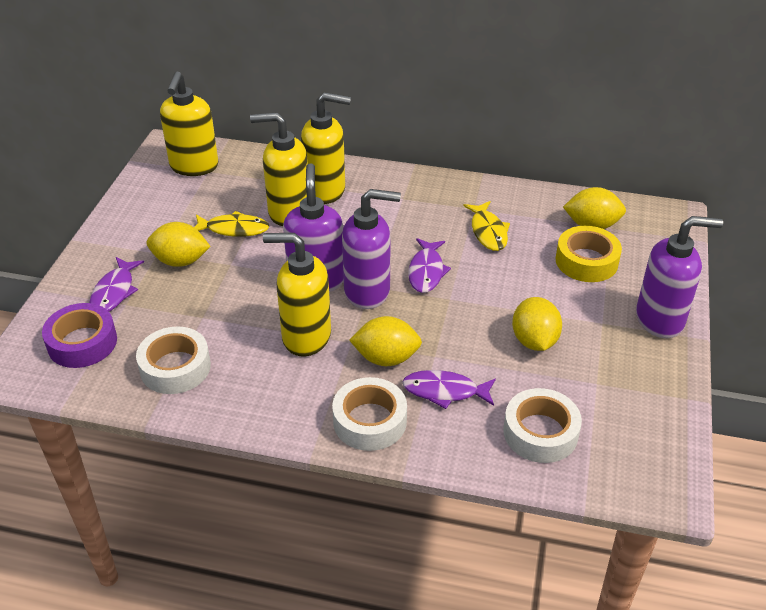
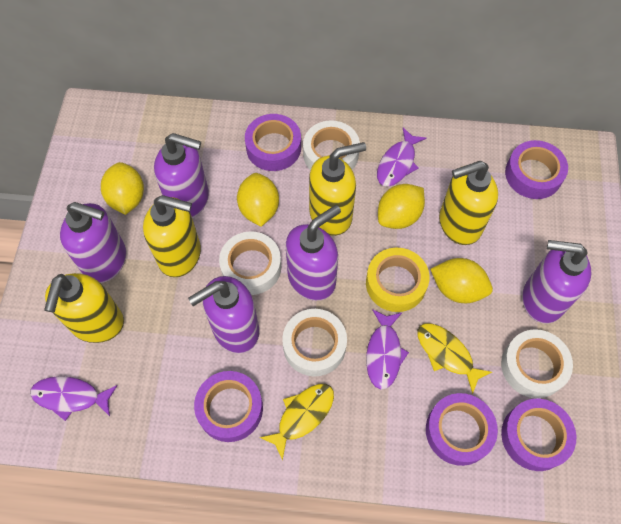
purple soap dispenser: [283,163,344,292] [342,189,401,309] [636,216,723,338] = 3 -> [60,202,126,283] [154,133,209,218] [188,276,259,353] [286,205,341,301] [522,240,591,324] = 5
purple tape: [42,303,117,368] = 1 -> [194,371,263,442] [245,114,301,171] [426,393,498,466] [501,399,576,471] [505,140,568,199] = 5
white tape: [136,327,211,394] [332,377,407,451] [503,388,582,463] = 3 -> [219,231,281,295] [282,309,347,376] [303,120,360,170] [501,329,573,398] = 4

